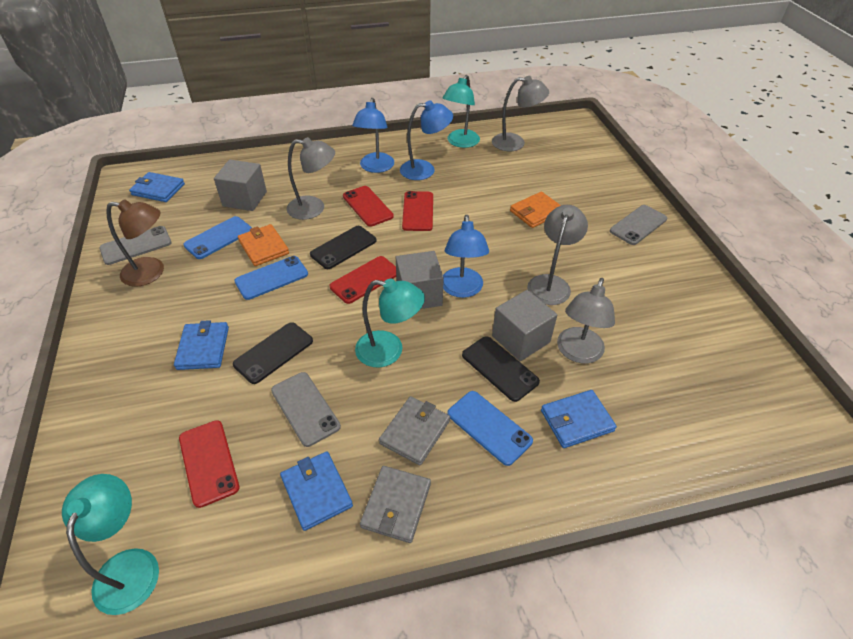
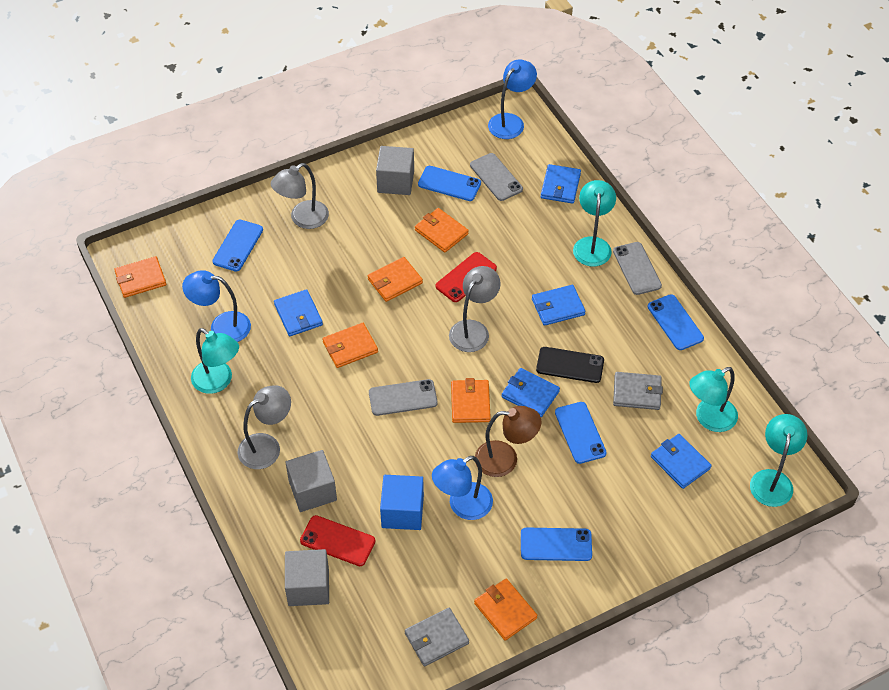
black phone: [233,322,313,384] [310,226,377,269] [462,336,540,402] = 3 -> [536,347,604,383] = 1
blue cube: none = 0 -> [380,475,424,530] = 1
blue phone: [183,216,252,259] [234,256,308,300] [447,391,533,466] = 3 -> [212,220,263,272] [418,166,481,201] [521,528,592,561] [555,402,607,464] [648,294,704,350] = 5
blue wallet: [129,172,185,202] [174,320,229,370] [280,451,353,531] [541,390,617,448] = 4 -> [274,289,323,336] [502,368,560,417] [532,285,586,326] [541,164,581,204] [651,434,711,489] = 5
grey lamp: [287,137,335,220] [492,76,549,151] [527,205,588,305] [557,278,615,363] = 4 -> [238,385,291,469] [271,163,329,229] [449,266,501,352] = 3
orange wallet: [238,224,289,266] [510,192,561,228] = 2 -> [114,256,166,298] [322,323,378,368] [368,257,423,302] [415,208,469,253] [451,378,491,423] [474,578,537,641] = 6
red phone: [179,420,239,508] [330,256,396,304] [343,186,394,227] [402,191,433,231] = 4 -> [300,515,376,566] [435,252,497,302] = 2
turquoise lamp: [62,474,159,615] [355,278,425,368] [443,75,480,148] = 3 -> [191,328,239,394] [573,180,616,267] [689,367,738,432] [750,414,808,507] = 4

